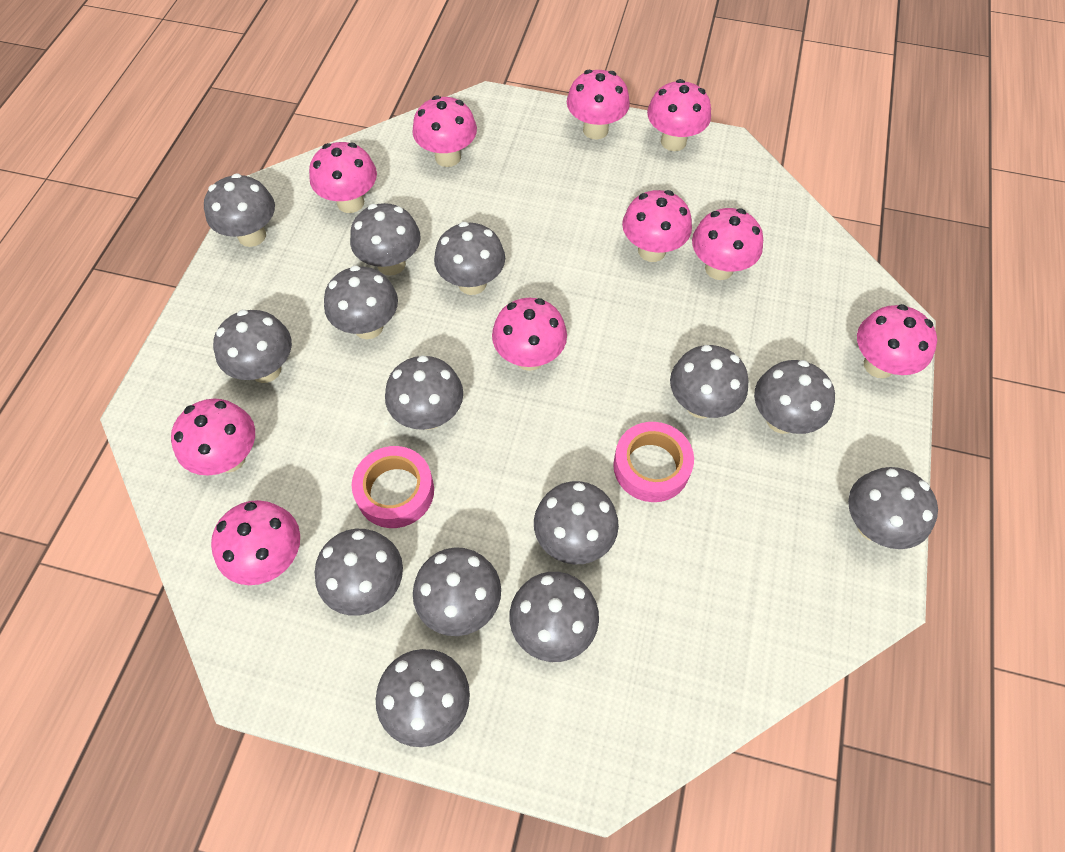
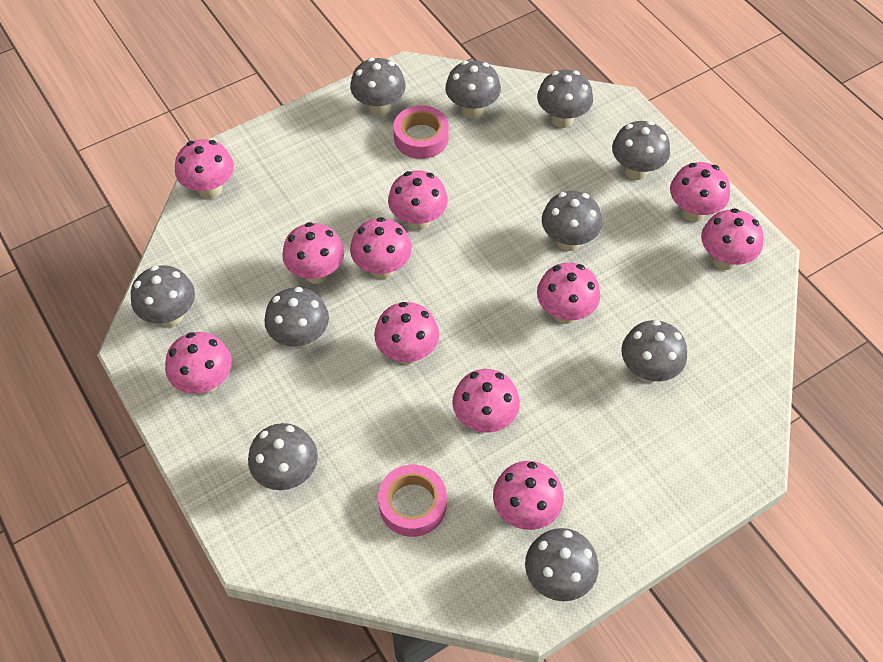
grey mushroom: [204,173,275,247] [213,310,292,383] [315,529,403,616] [324,265,398,339] [350,203,421,276] [376,649,470,747] [385,355,463,430] [413,547,501,636] [434,222,505,295] [509,572,599,662] [534,481,619,564] [670,345,749,419] [754,360,835,434] [848,467,938,549] = 14 -> [131,266,195,327] [248,423,318,490] [265,287,329,349] [350,58,406,116] [445,60,501,119] [525,528,599,601] [537,70,593,128] [542,191,602,251] [612,121,670,180] [621,320,687,383] = 10
pink mushroom: [171,399,255,476] [211,500,300,585] [309,142,377,213] [412,96,477,167] [492,298,567,371] [567,70,630,140] [622,190,692,262] [647,79,711,151] [692,208,763,280] [857,304,937,378] = 10 -> [165,332,232,394] [175,139,234,199] [282,222,344,284] [350,217,412,279] [374,302,439,364] [388,170,448,230] [452,369,520,433] [493,461,564,530] [537,263,600,324] [670,162,730,222] [701,208,764,270] = 11

